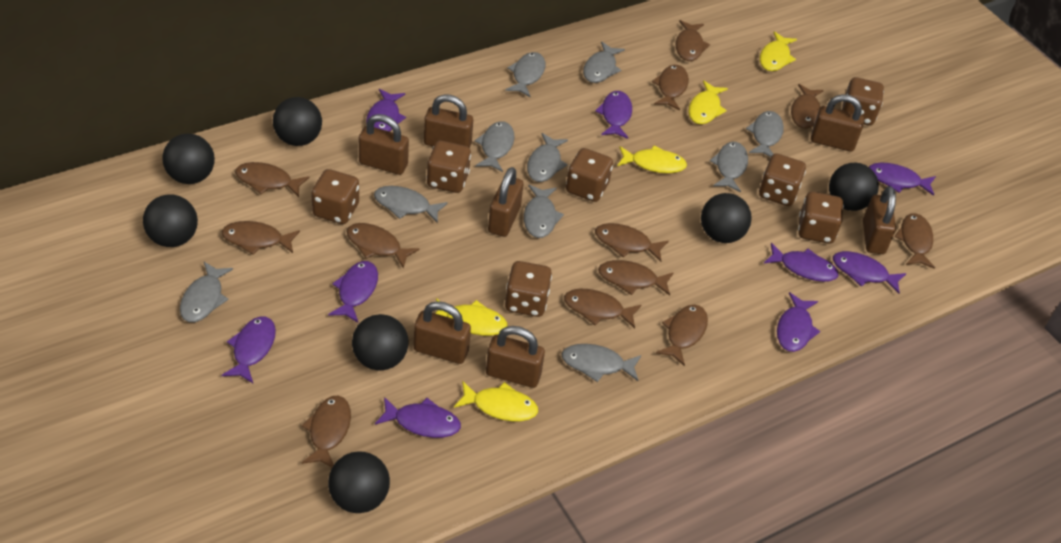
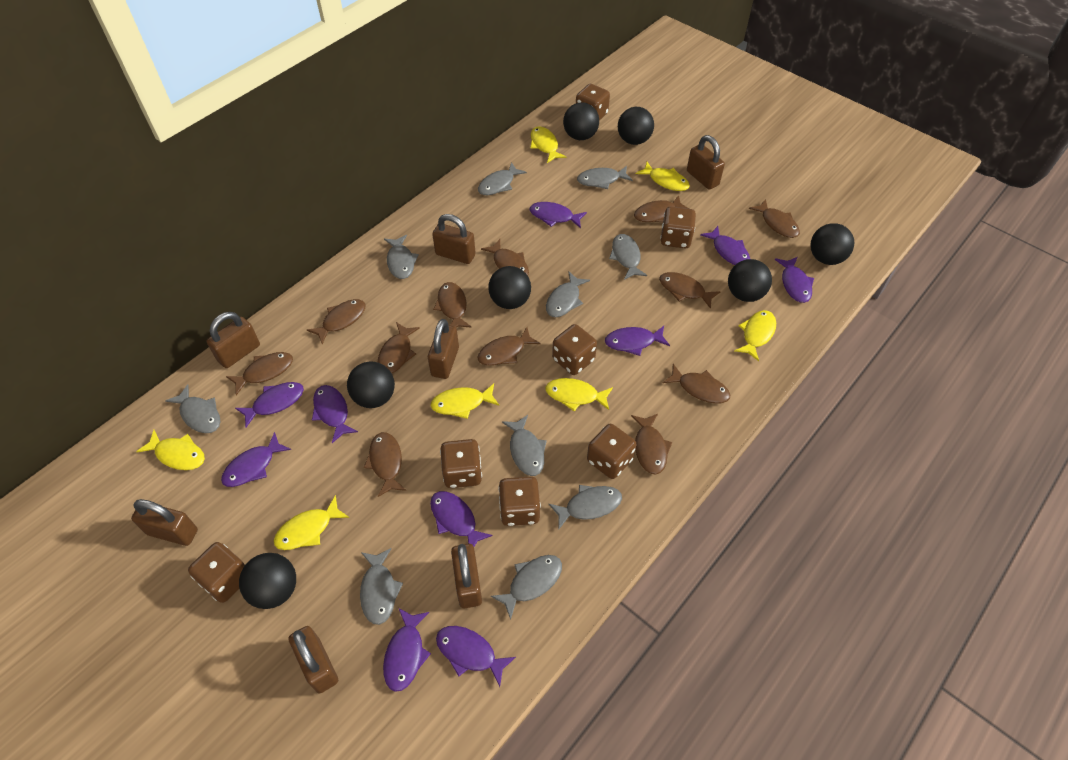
purple fish: [222,316,276,383] [328,261,378,323] [366,89,406,132] [375,397,461,438] [595,91,632,139] [764,243,839,282] [777,292,820,352] [833,251,907,294] [869,163,936,196] = 9 -> [221,432,291,487] [235,382,304,428] [312,385,358,443] [383,608,431,692] [430,491,493,547] [436,626,516,687] [530,202,587,228] [605,326,670,356] [700,226,750,265] [775,257,814,303] = 10
yellow fish: [435,298,508,336] [454,381,538,421] [617,145,687,173] [689,80,728,124] [760,31,797,71] = 5 -> [136,430,205,470] [274,495,349,550] [430,383,499,419] [530,126,567,163] [545,378,613,411] [636,162,690,191] [735,310,776,361] = 7

